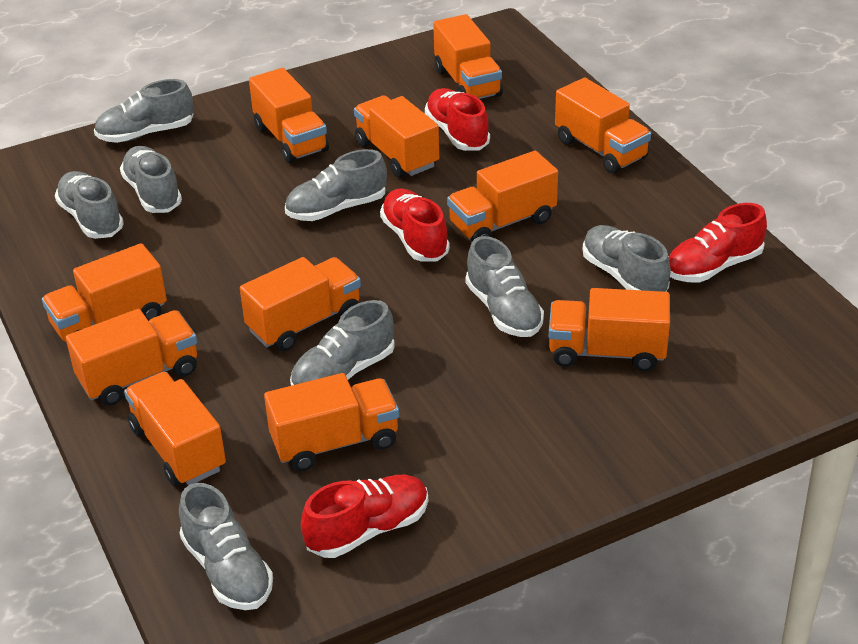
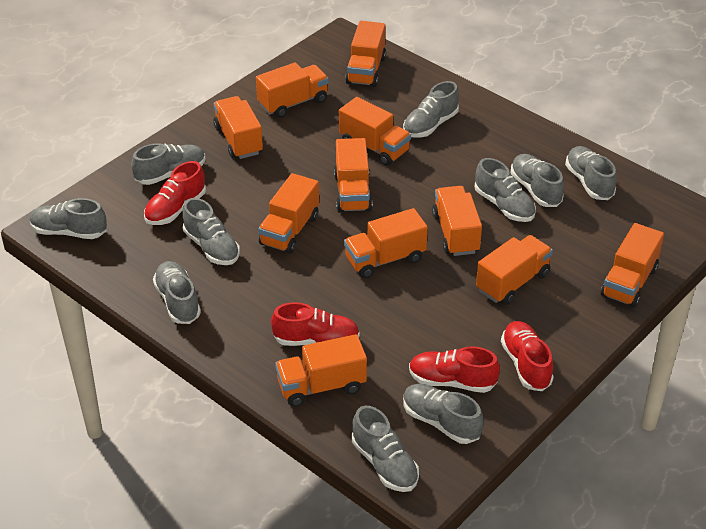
grey shoe: [55,171,124,239] [94,79,194,143] [120,146,182,213] [179,483,273,610] [285,149,387,221] [290,300,395,386] [466,236,544,337] [583,225,671,292] = 8 -> [30,198,107,239] [131,143,205,185] [153,261,201,324] [183,198,240,265] [352,406,419,492] [403,81,459,138] [403,384,484,444] [475,158,536,222] [510,154,564,207] [565,146,617,200] = 10

